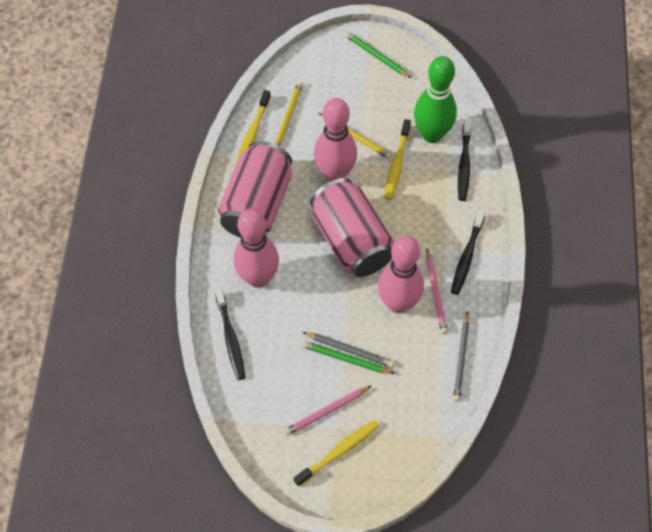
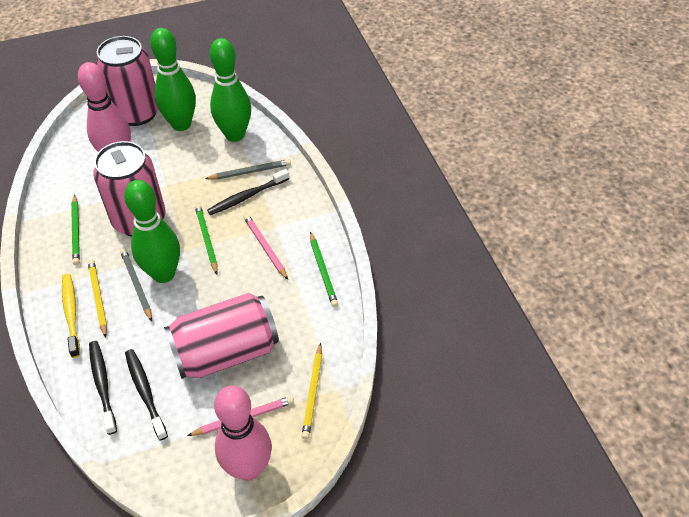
green bowling pin: [414,56,457,143] = 1 -> [124,180,180,283] [150,28,196,131] [210,38,251,142] = 3
green pencil: [302,341,395,374] [345,31,412,78] = 2 -> [71,194,80,265] [195,204,218,274] [310,232,338,307] = 3
pink bowling pin: [233,209,279,288] [314,98,357,181] [378,236,424,313] = 3 -> [78,62,131,152] [214,385,272,481] = 2
pink can: [218,141,292,238] [310,178,394,277] = 2 -> [93,141,165,237] [96,36,158,126] [164,293,279,379] = 3
yellow toothbrush: [236,90,271,164] [293,420,380,487] [384,119,411,200] = 3 -> [62,274,80,358] = 1

